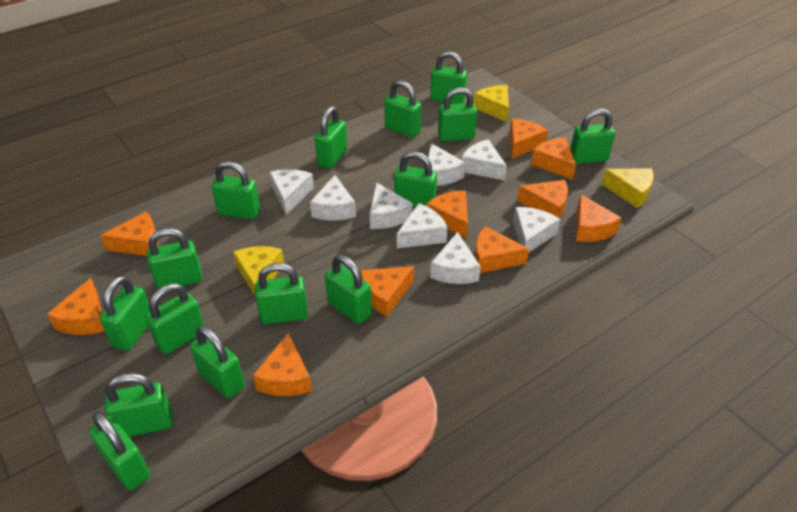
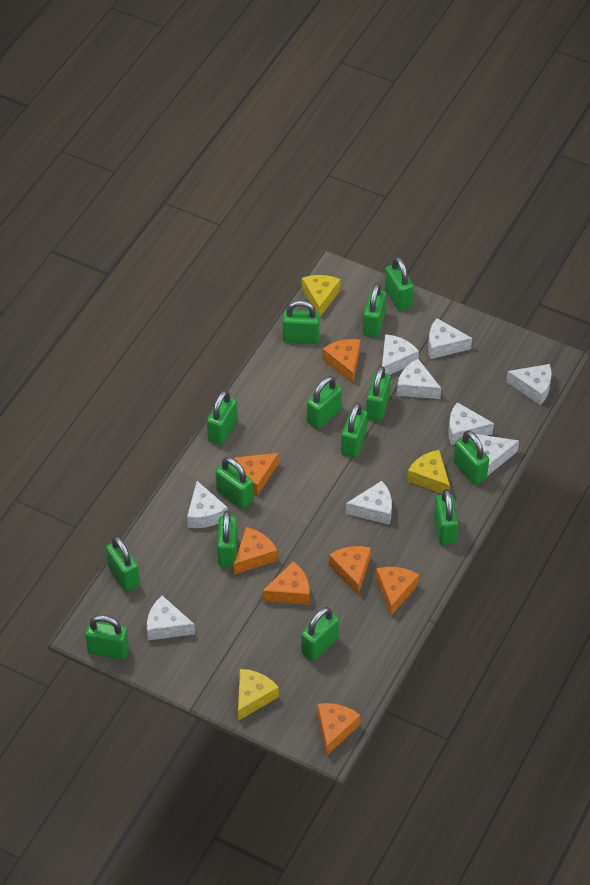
green padlock: [89,412,150,490] [100,275,150,351] [105,373,173,437] [145,283,205,354] [147,228,202,289] [190,326,245,398] [212,161,260,219] [255,263,308,324] [315,106,348,169] [325,255,372,324] [384,80,421,138] [394,152,437,207] [430,51,467,104] [438,87,477,142] [570,109,615,164] = 15 -> [85,615,129,660] [106,536,140,591] [207,390,237,445] [216,457,253,509] [217,511,237,567] [283,300,319,344] [301,607,339,661] [307,376,342,429] [341,403,367,458] [363,283,386,338] [366,366,391,421] [385,257,414,311] [434,489,458,545] [454,431,489,485] = 14
orange cheese: [47,278,105,335] [100,212,158,256] [253,333,312,396] [360,266,414,317] [426,191,468,238] [475,226,529,273] [509,118,548,159] [517,180,568,218] [531,137,576,180] [576,194,622,242] = 10 -> [234,453,279,496] [234,527,278,575] [262,561,309,605] [317,703,361,756] [322,339,360,384] [329,546,371,595] [376,567,419,616] = 7
white cheese: [269,169,314,215] [310,175,356,220] [370,182,412,229] [397,203,447,248] [428,143,465,186] [430,232,481,284] [461,139,507,180] [513,207,560,253] = 8 -> [147,596,195,640] [187,481,228,528] [346,481,392,525] [382,334,419,375] [397,359,441,399] [428,318,472,359] [448,402,494,445] [476,434,519,476] [506,364,551,405] = 9

